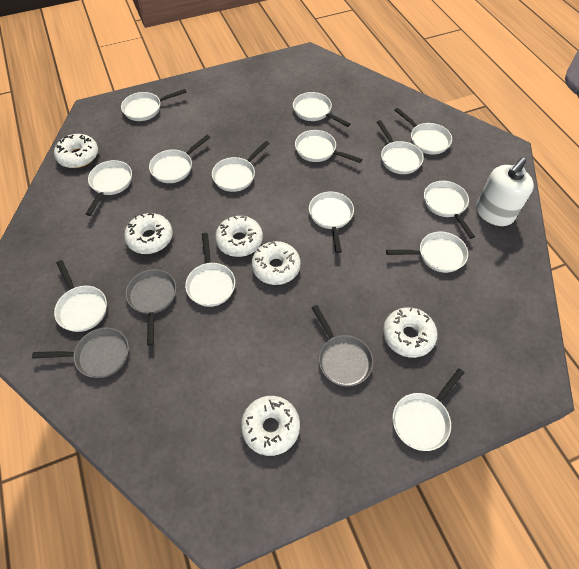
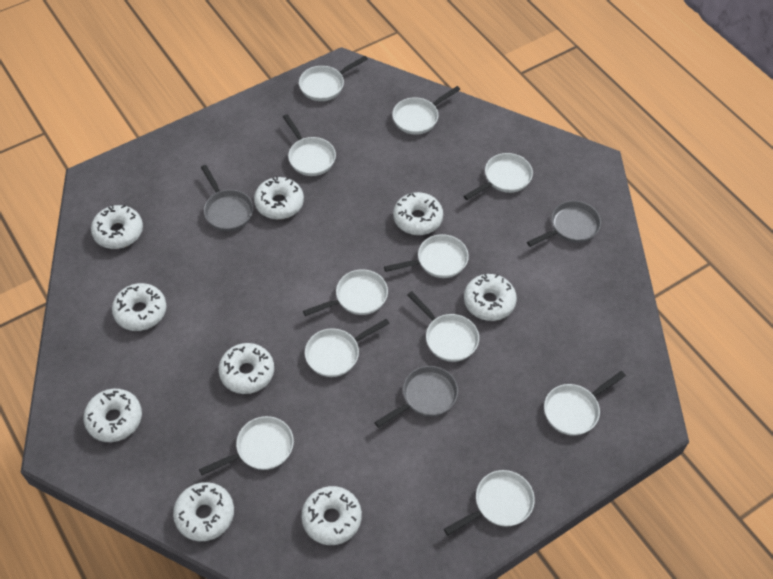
white donut: [54,134,98,168] [124,213,173,254] [215,216,263,257] [241,396,300,456] [251,241,301,285] [383,307,438,358] = 6 -> [83,389,142,442] [91,205,143,249] [112,283,167,331] [173,482,234,541] [219,343,274,394] [254,176,304,219] [301,486,362,545] [393,192,443,235] [464,274,517,321] = 9
white pan: [54,260,107,332] [86,160,132,216] [121,89,187,121] [149,135,210,183] [185,233,235,307] [212,141,270,192] [293,92,350,127] [295,130,362,163] [309,192,354,253] [377,120,424,174] [386,232,468,273] [392,368,464,451] [394,108,452,155] [424,181,475,239] = 14 -> [199,416,294,475] [283,114,336,176] [299,56,368,101] [303,269,388,316] [305,319,390,377] [384,234,469,278] [392,86,460,135] [408,291,479,362] [444,470,535,535] [464,153,533,200] [544,371,626,435] = 11
white soap dispenser: [476,157,534,226] = 1 -> none = 0

